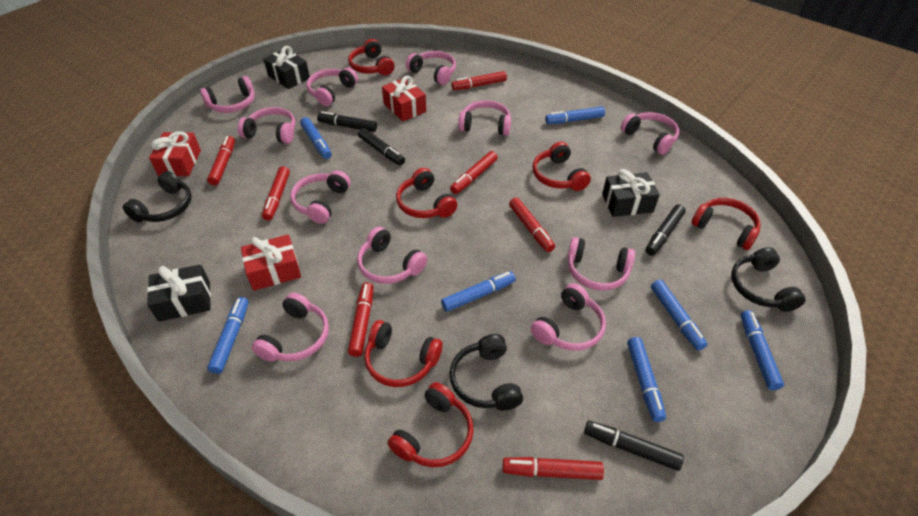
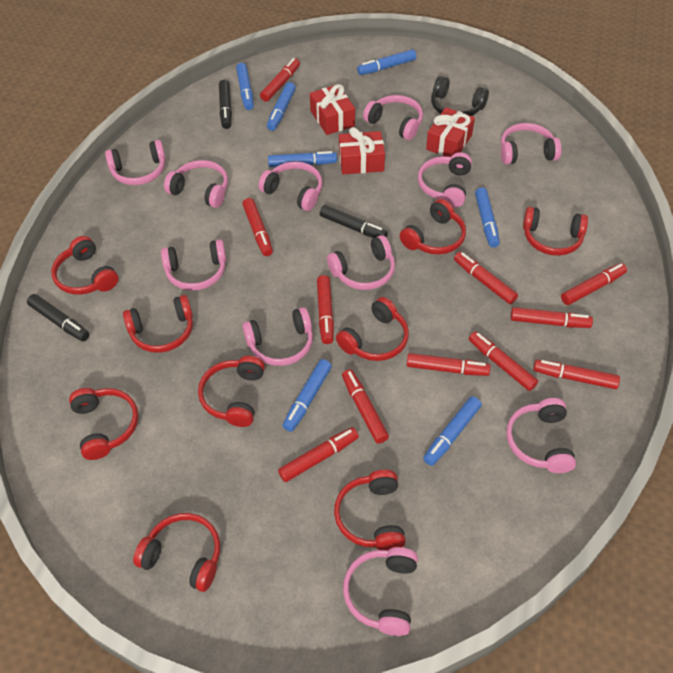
black gift: [147,264,211,322] [264,46,310,89] [602,169,660,217] = 3 -> none = 0
black headphones: [122,171,192,223] [450,334,523,411] [731,247,806,312] = 3 -> [431,76,489,116] = 1
black marker: [317,111,377,132] [358,128,405,166] [584,421,684,471] [645,204,686,255] = 4 -> [27,294,90,341] [219,80,232,129] [320,205,388,238] = 3
red headphones: [348,39,394,76] [364,320,443,387] [388,382,474,467] [396,168,457,218] [533,142,591,191] [691,198,761,250] = 6 -> [51,236,118,295] [69,388,139,460] [123,295,193,353] [133,513,220,592] [198,356,265,427] [334,470,406,550] [336,297,409,361] [400,199,466,255] [523,207,588,256] = 9
red marker: [207,136,235,185] [262,166,290,221] [348,282,373,357] [450,151,498,194] [451,71,507,90] [503,457,604,480] [509,198,555,252] = 7 -> [242,198,273,256] [260,58,300,102] [278,427,359,482] [317,275,334,344] [342,369,389,444] [407,353,491,376] [454,252,518,304] [469,331,538,391] [511,307,593,328] [533,360,620,389] [561,263,627,305] = 11

